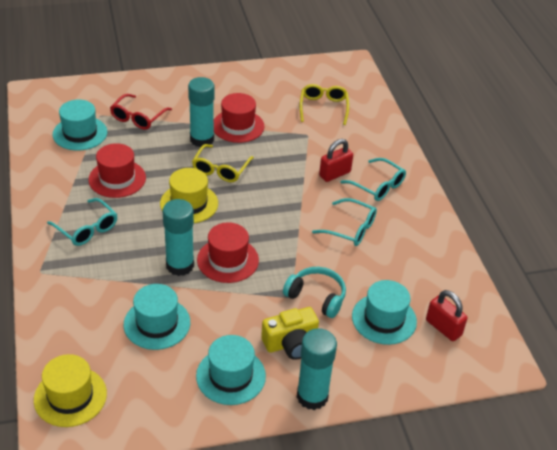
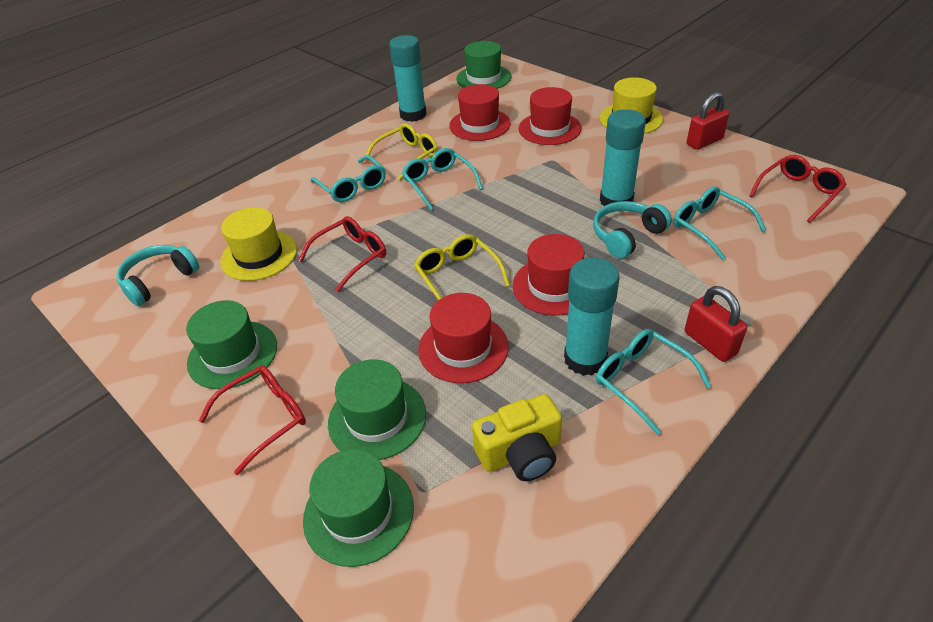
green hat: none = 0 -> [186,300,277,389] [303,449,414,567] [328,359,426,460] [456,41,511,89] = 4
red glasses: [110,94,172,130] = 1 -> [199,365,306,475] [298,216,386,292] [749,155,847,223] = 3
red hat: [88,143,146,198] [197,222,259,283] [214,93,264,143] = 3 -> [418,293,509,383] [449,84,511,141] [513,234,585,316] [519,87,582,145] = 4
turquoise glasses: [47,198,117,246] [312,198,377,246] [340,158,406,201] = 3 -> [311,155,386,202] [402,148,483,210] [596,329,711,435] [673,186,766,260] = 4
turquoise hat: [53,100,107,151] [124,284,190,350] [196,335,266,405] [352,280,417,345] = 4 -> none = 0
turquoise headphones: [283,267,346,318] = 1 -> [116,245,199,306] [593,201,672,259] = 2

